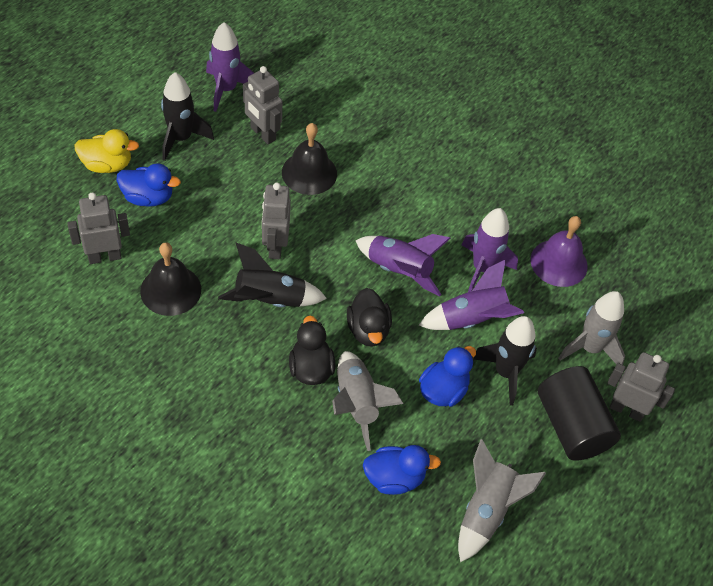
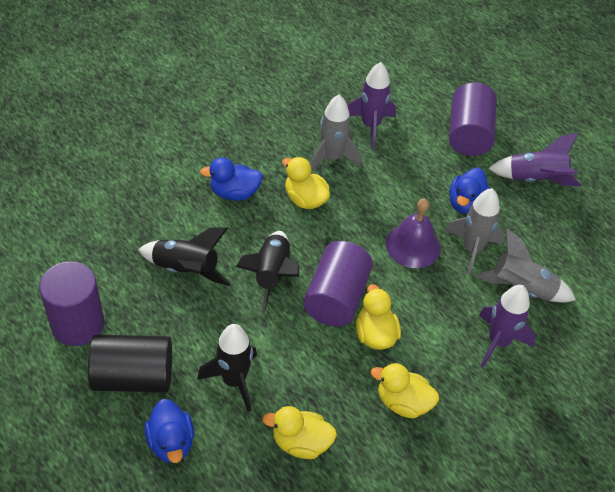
black bell: [140,242,201,316] [282,123,337,195] = 2 -> none = 0
black duck: [289,316,335,385] [347,288,392,347] = 2 -> none = 0
grey robot: [68,192,130,264] [243,66,283,144] [262,183,291,259] [607,352,675,422] = 4 -> none = 0
purple cylinder: none = 0 -> [39,261,104,346] [303,241,373,327] [449,83,496,156] = 3
purple rocket: [206,22,254,112] [355,234,451,296] [419,259,524,330] [462,208,518,292] = 4 -> [347,62,396,148] [479,285,536,367] [488,133,581,186] = 3
yellow duck: [74,129,139,173] = 1 -> [262,406,337,459] [282,157,330,209] [356,284,401,350] [371,363,439,419] = 4

